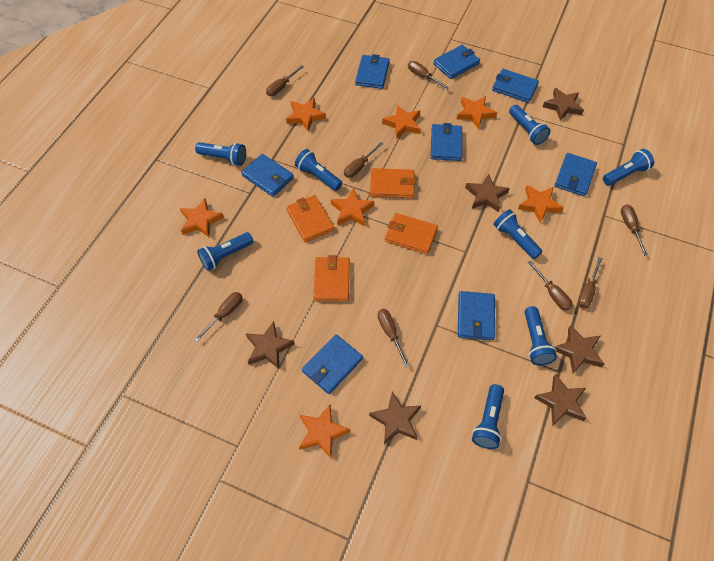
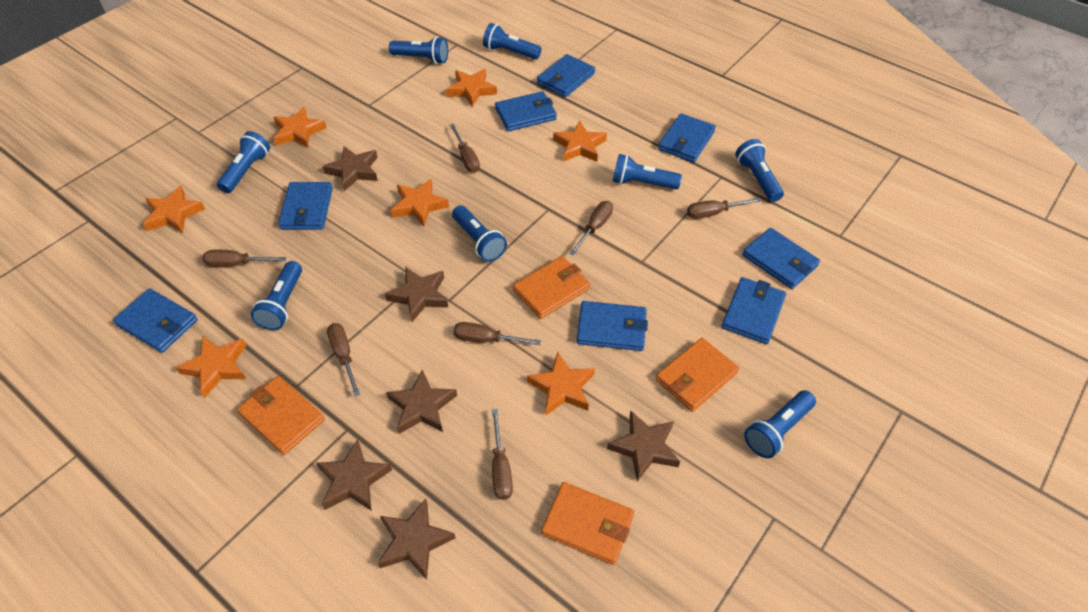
brown screwdriver: [194,292,243,342] [266,65,304,96] [344,142,384,178] [378,309,409,367] [408,61,449,89] [528,261,573,311] [578,257,603,309] [621,204,648,256] = 8 -> [203,250,286,267] [327,323,360,396] [450,124,480,173] [453,322,541,345] [492,409,513,500] [569,201,613,255] [687,198,762,219] = 7

